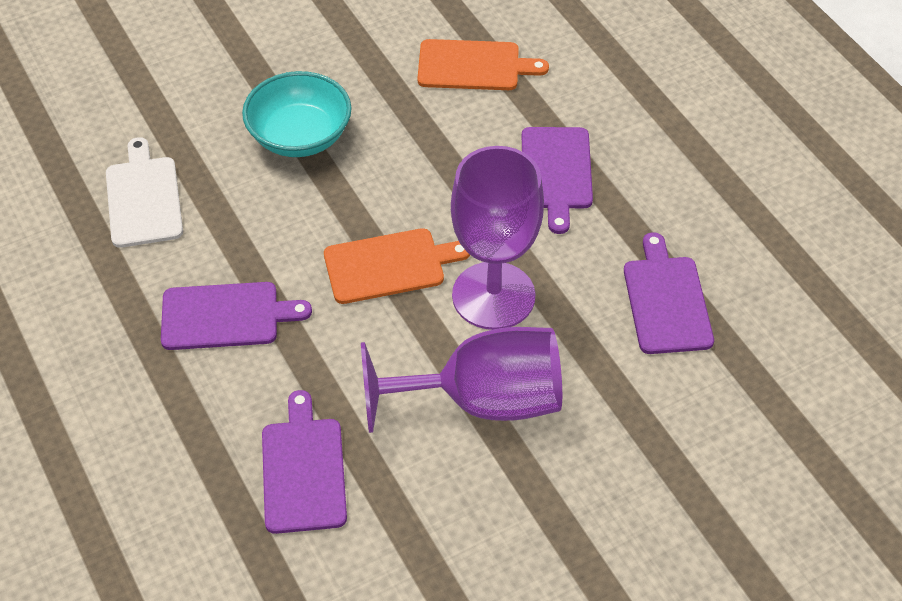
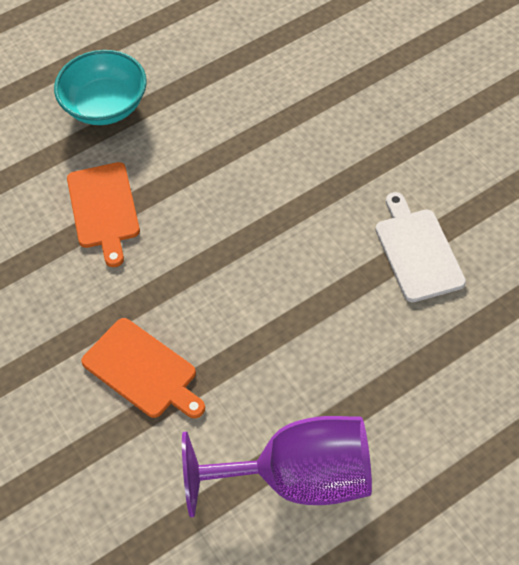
purple cutting board: [161,282,312,350] [262,390,347,534] [522,127,593,234] [624,232,714,354] = 4 -> none = 0
purple goblet: [361,327,562,433] [451,146,544,330] = 2 -> [182,416,372,517] = 1

